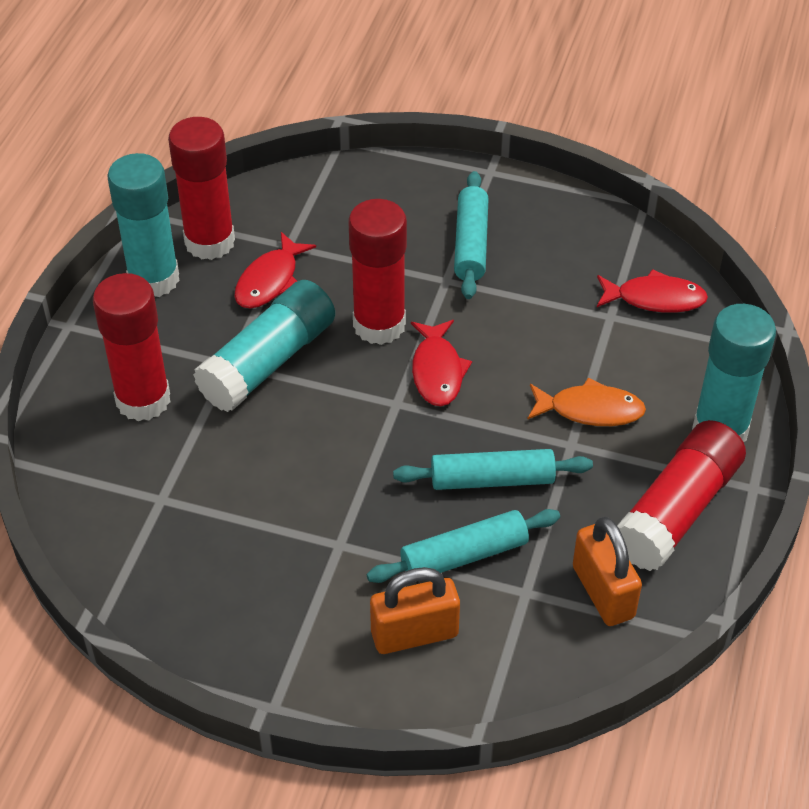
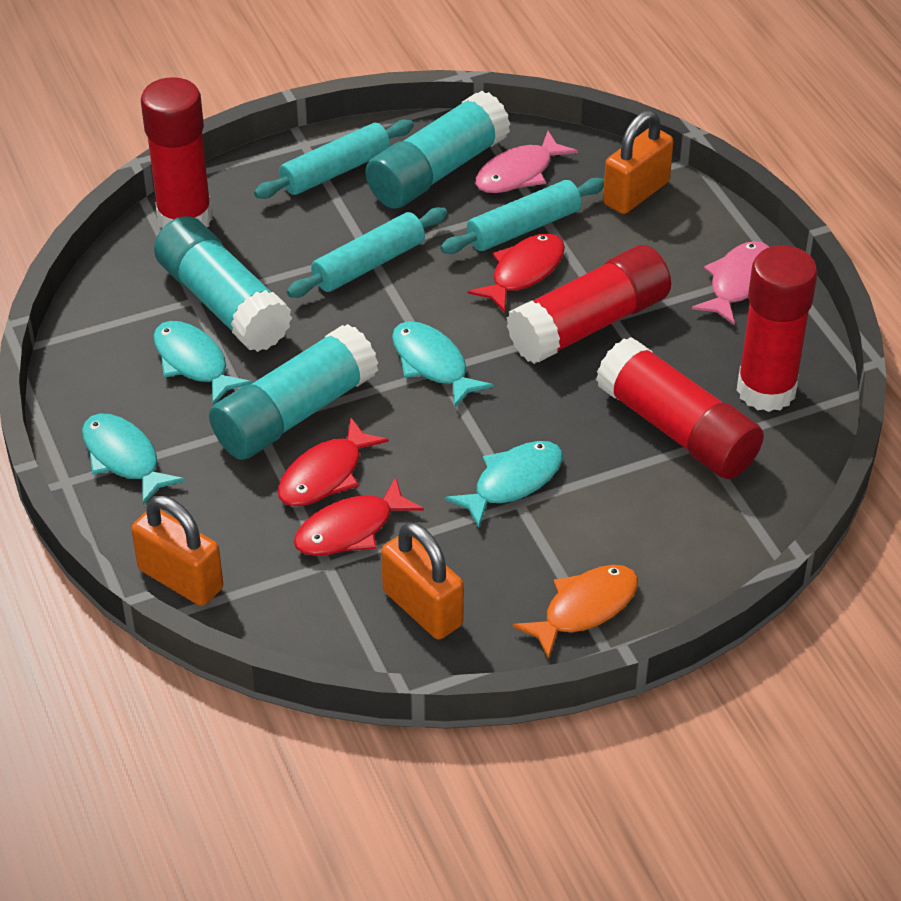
orange padlock: [370,567,460,654] [573,517,642,626] = 2 -> [131,496,223,606] [381,522,464,639] [603,110,674,214] = 3
pink fish: none = 0 -> [475,131,578,193] [692,241,769,325] = 2
turquoise fish: none = 0 -> [82,413,185,505] [153,321,253,405] [392,321,494,407] [445,441,563,528] = 4

